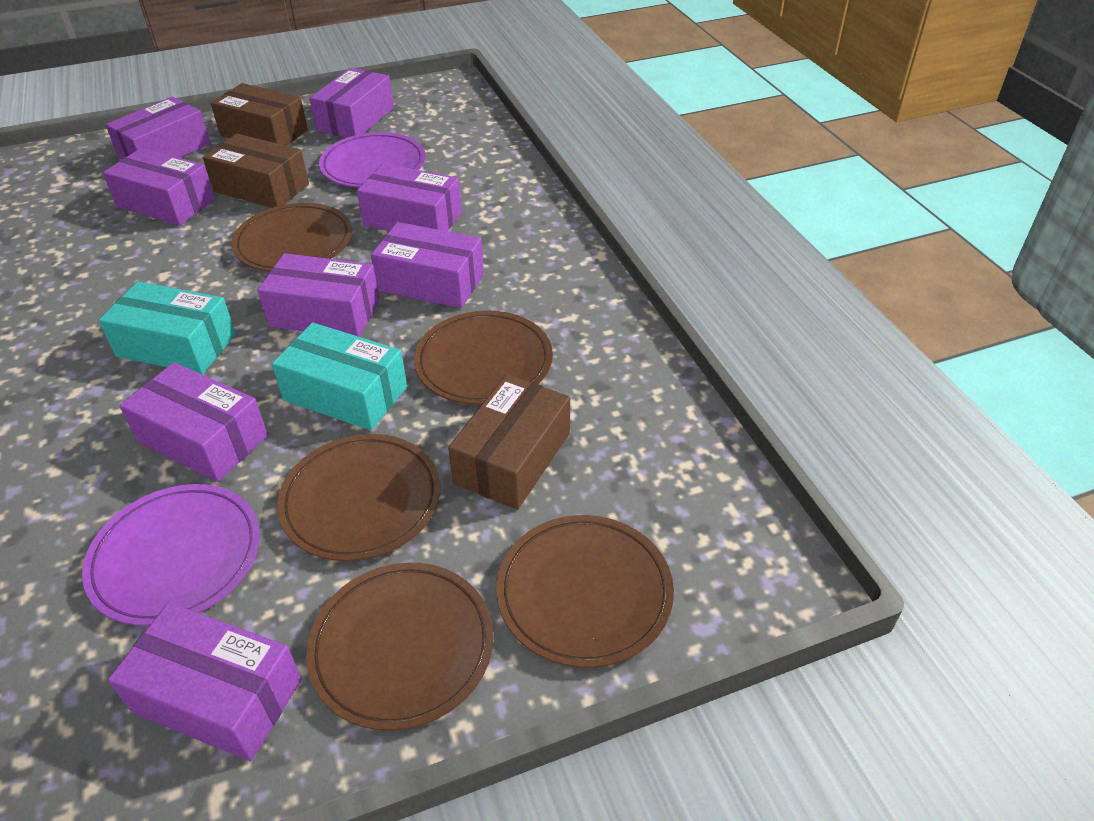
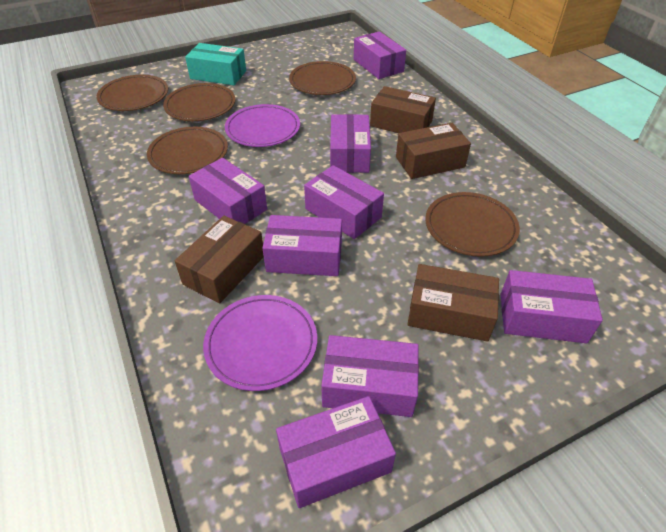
brown box: [203,134,309,208] [211,83,308,146] [448,374,570,510] = 3 -> [175,216,264,304] [370,86,436,133] [396,123,471,179] [407,264,499,342] = 4
turquoise box: [98,281,236,374] [272,323,407,431] = 2 -> [185,43,246,85] = 1

